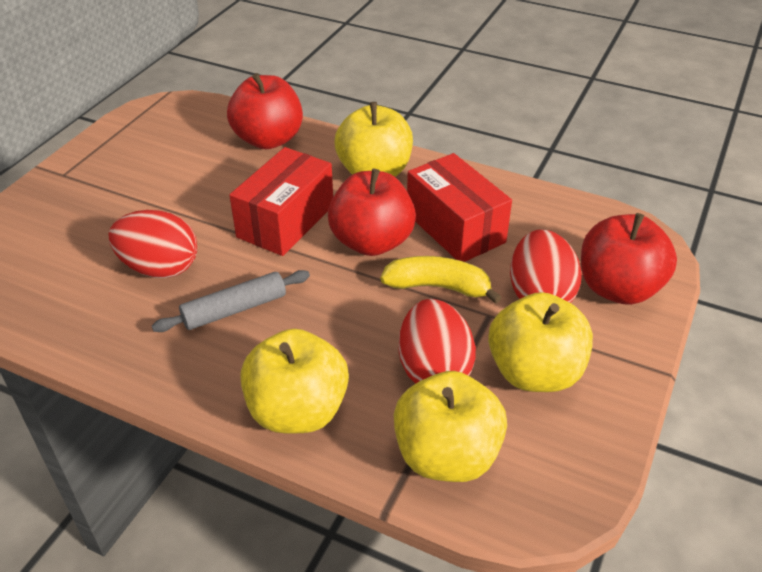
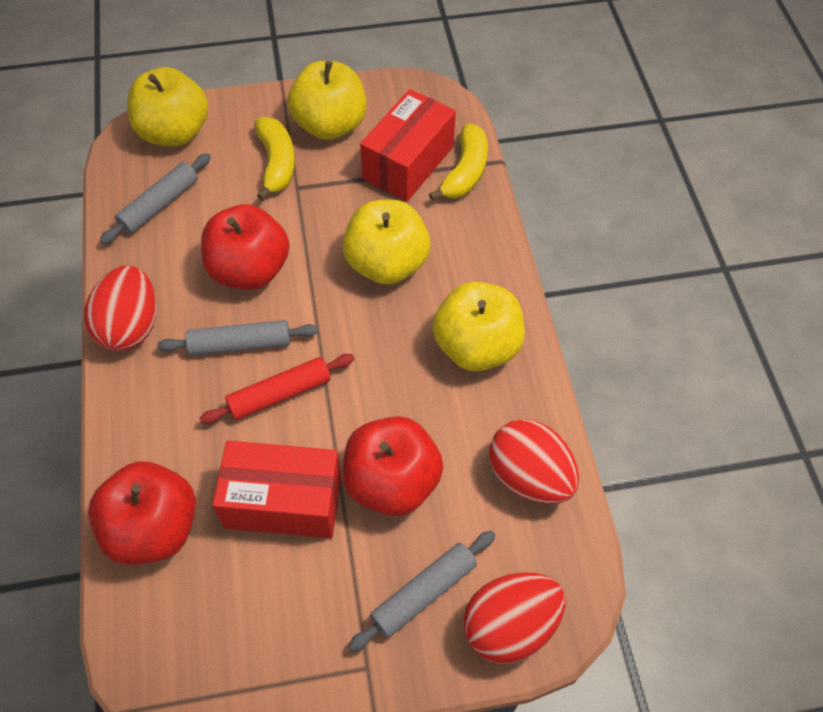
grey rolling pin: [152,270,310,332] = 1 -> [99,153,211,244] [157,320,318,356] [348,531,496,652] = 3
red rolling pin: none = 0 -> [199,354,354,424] = 1
yellow banana: [381,256,502,304] = 1 -> [254,117,295,201] [429,124,488,201] = 2

